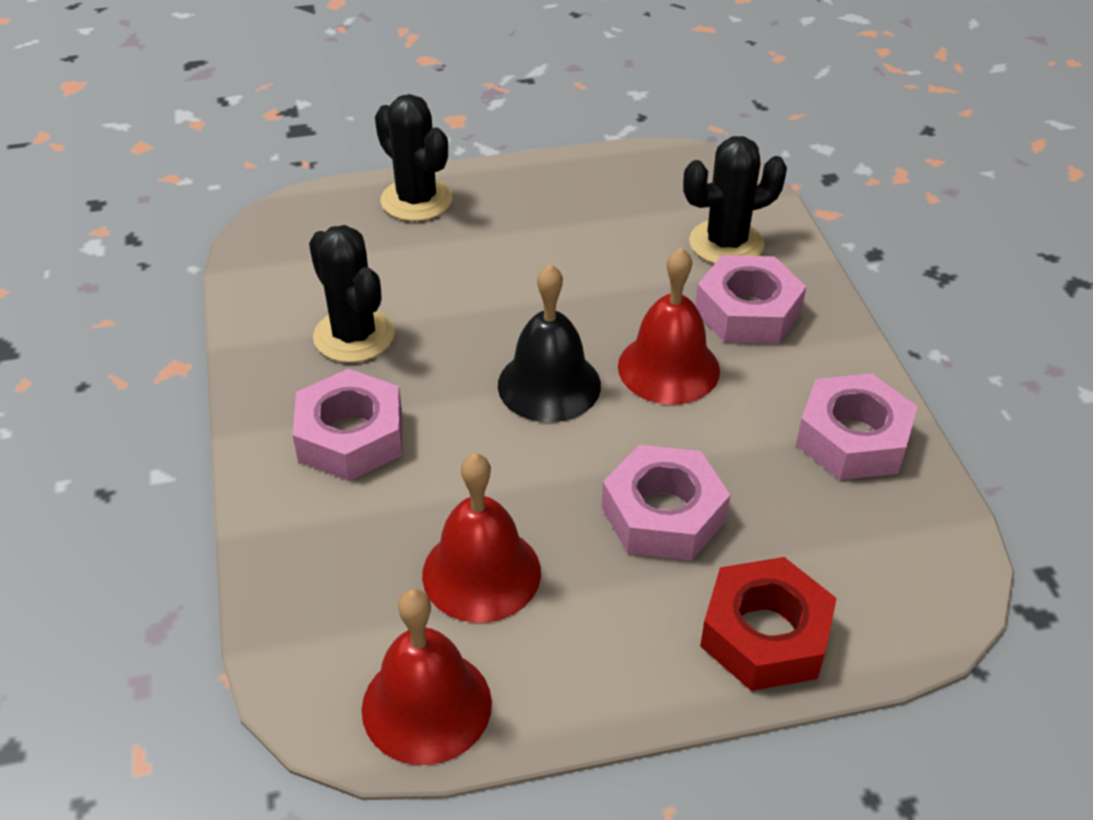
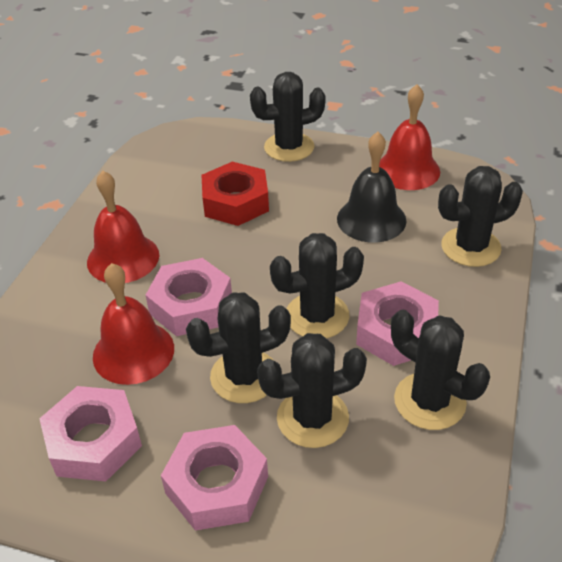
black cactus: [309,225,395,363] [375,94,453,221] [683,136,787,264] = 3 -> [186,292,291,403] [250,72,326,162] [257,333,367,448] [270,233,364,338] [391,310,490,430] [438,166,523,267] = 6

